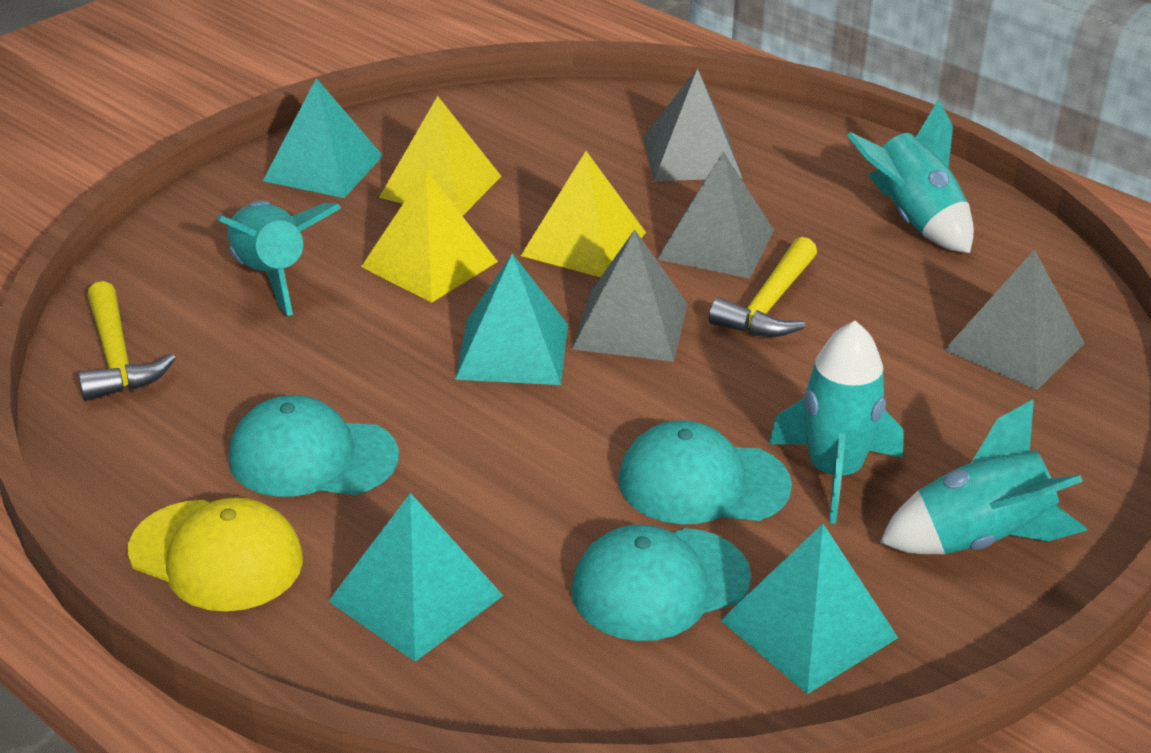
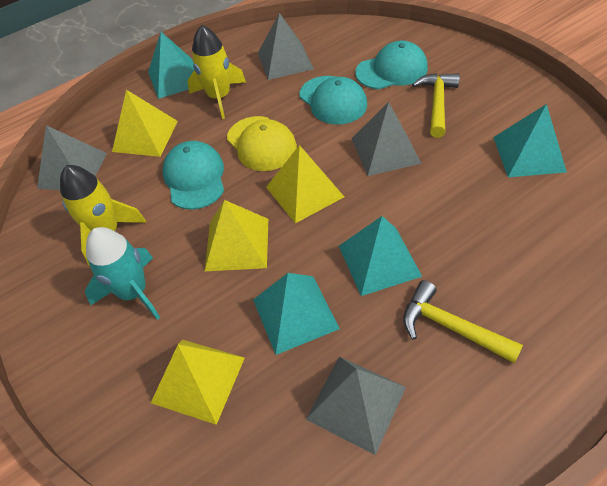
turquoise rocket: [216,201,341,316] [769,321,903,524] [847,99,974,253] [880,399,1088,554] = 4 -> [85,227,160,320] = 1
yellow pyramid: [361,170,498,303] [379,96,501,216] [521,151,646,277] = 3 -> [112,90,178,157] [151,340,245,425] [205,200,268,271] [266,145,344,223] = 4
yellow rocket: none = 0 -> [60,165,146,266] [187,25,246,119] = 2

